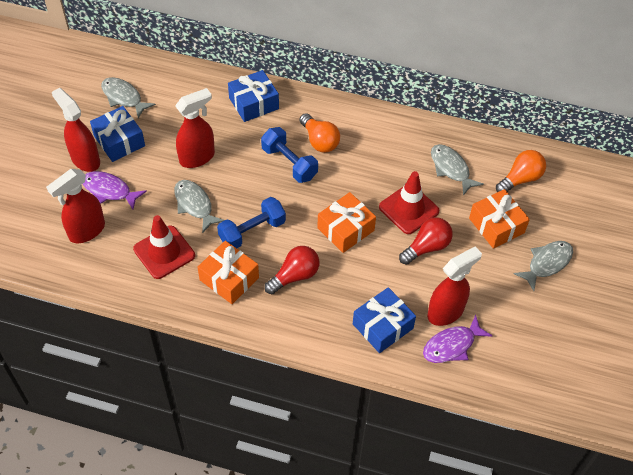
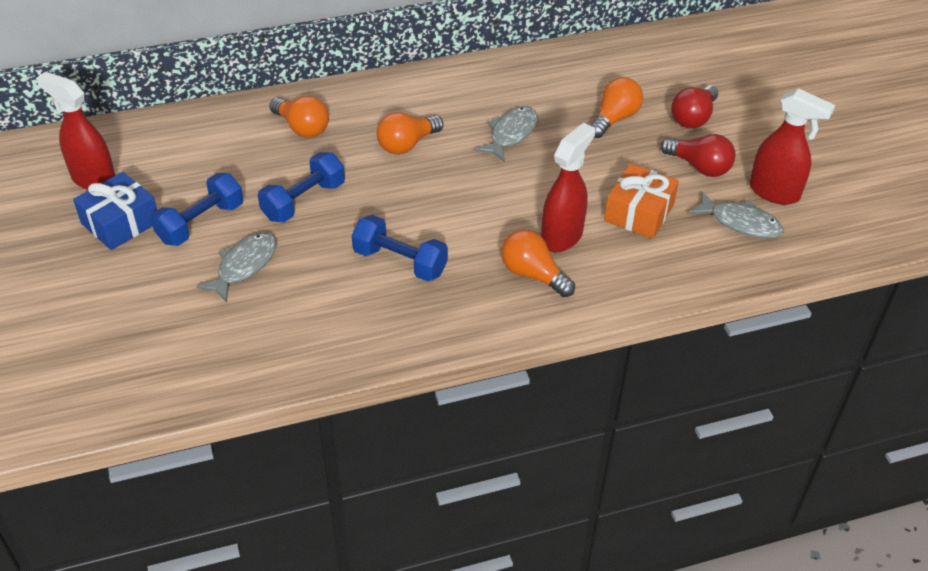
blue dumbbell: [217,197,286,248] [261,127,318,183] = 2 -> [151,173,244,246] [258,152,345,222] [352,215,448,282] = 3
blue gift: [90,106,145,162] [228,70,279,122] [353,287,416,353] = 3 -> [73,172,157,250] = 1
grey fish: [101,77,156,118] [174,180,225,233] [431,144,484,196] [514,241,573,291] = 4 -> [196,232,277,303] [475,106,538,162] [689,191,784,238] = 3
orange gift: [198,241,259,304] [317,192,376,253] [469,189,530,249] = 3 -> [604,163,679,239] = 1
orange light bulb: [300,113,340,153] [496,150,546,192] = 2 -> [269,96,329,138] [377,112,443,155] [501,229,575,297] [590,77,643,138] = 4
purple fish: [83,171,147,209] [423,315,492,363] = 2 -> none = 0
red spray bottle: [46,169,105,243] [52,88,100,172] [175,88,215,168] [427,246,482,326] = 4 -> [36,72,115,190] [541,123,595,252] [749,88,835,205] = 3
red traffic cone: [133,215,195,279] [379,171,439,234] = 2 -> none = 0

